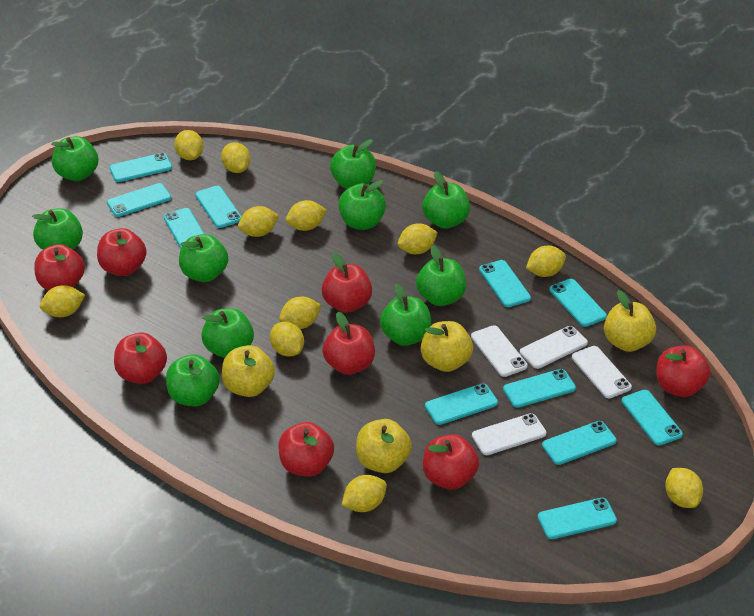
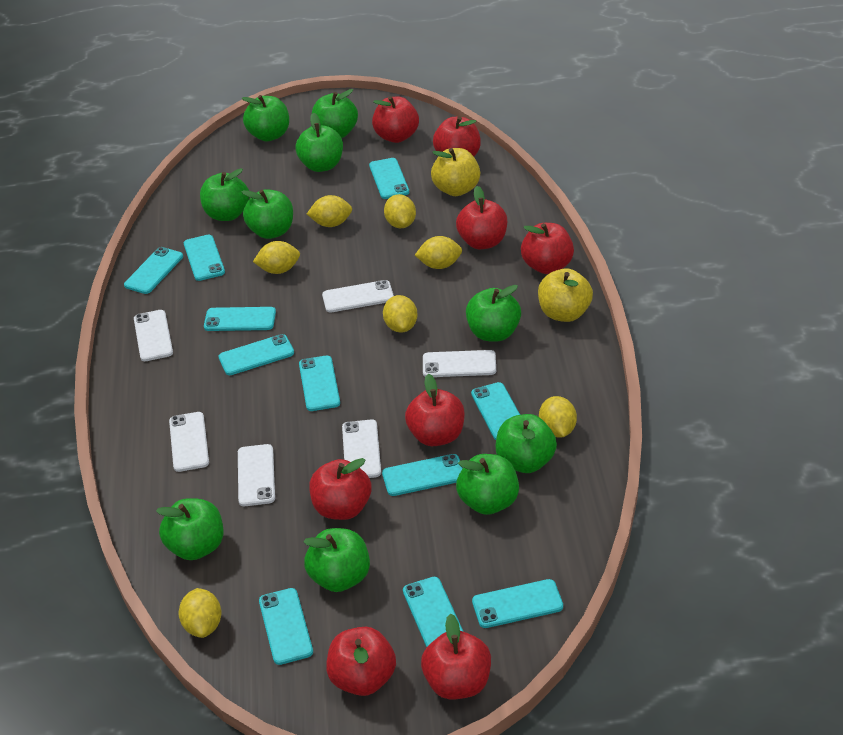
white phone: [471,325,528,377] [472,413,546,455] [520,326,588,369] [572,346,632,398] = 4 -> [134,310,173,361] [169,412,209,472] [238,444,275,506] [322,280,394,313] [342,420,381,478] [423,350,496,377] = 6
yellow apple: [222,345,275,397] [356,419,412,473] [421,321,473,372] [604,290,656,352] = 4 -> [431,148,480,196] [538,268,593,322] = 2
yellow lemon: [40,285,85,317] [174,130,203,160] [221,142,251,173] [238,206,279,237] [270,322,304,356] [279,297,321,329] [286,200,327,231] [342,475,387,512] [398,223,438,254] [526,246,566,277] [665,468,703,508] = 11 -> [179,588,222,638] [253,241,300,274] [307,195,352,227] [383,295,417,333] [384,194,416,228] [415,236,462,269] [539,396,577,438] = 7

